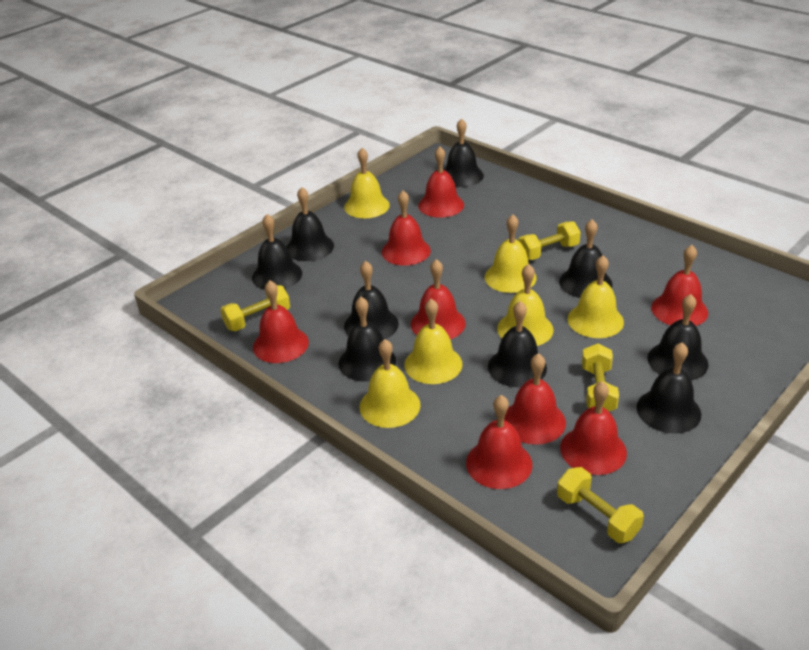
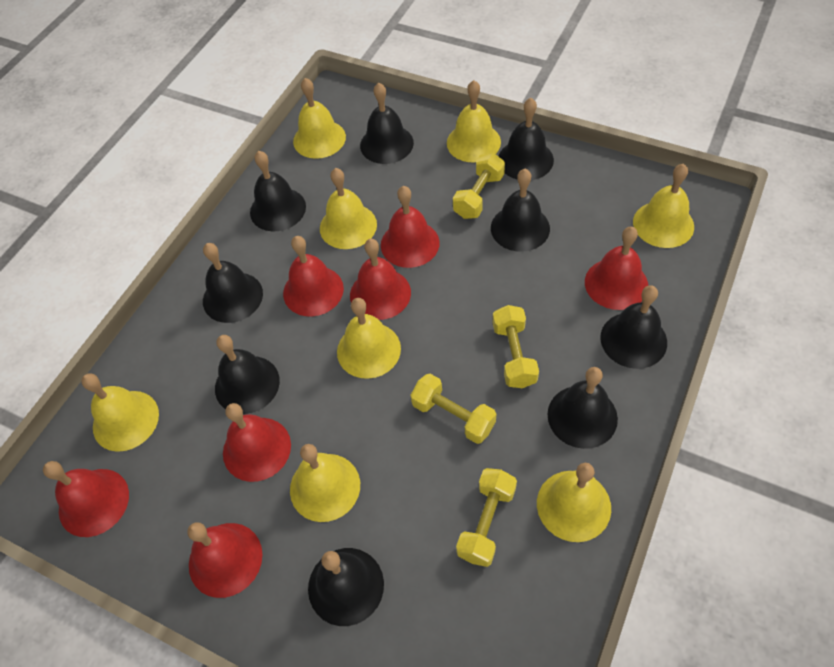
red bell: [253,280,309,363] [382,190,431,266] [411,259,466,339] [418,146,464,218] [466,395,532,489] [504,353,566,445] [560,381,627,475] [651,245,708,326] = 8 -> [43,461,129,537] [188,522,262,598] [223,403,291,482] [283,236,344,317] [350,239,411,320] [381,186,440,268] [585,226,648,310] = 7
yellow bell: [344,148,390,218] [360,339,421,428] [404,299,462,384] [485,214,537,293] [497,264,554,346] [568,255,624,338] = 6 -> [81,373,159,452] [290,444,360,522] [293,78,346,159] [320,168,377,249] [337,298,401,379] [447,80,501,163] [537,463,611,542] [633,164,694,248] = 8

